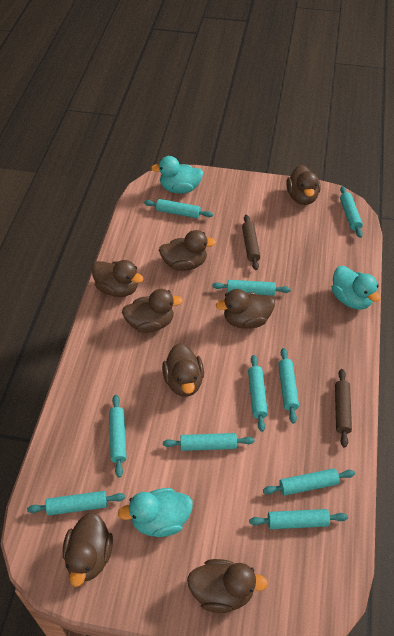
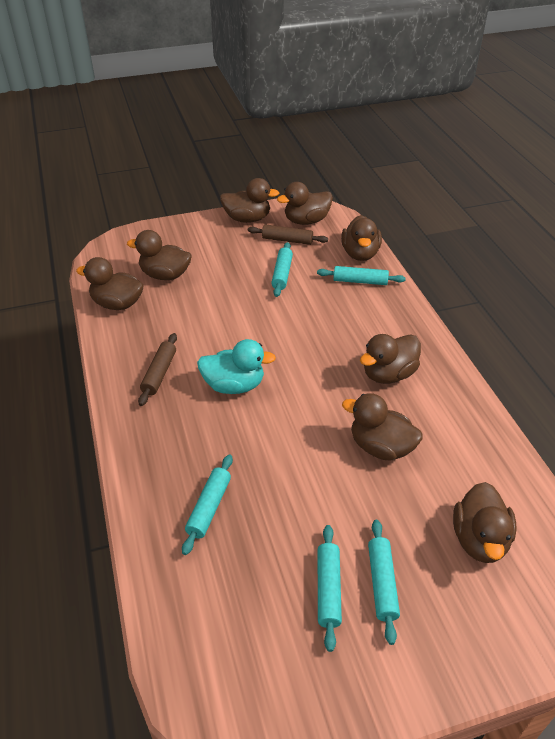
turquoise duck: [118,488,193,537] [151,156,203,194] [332,266,380,309] = 3 -> [197,339,276,394] = 1
turquoise rolling pin: [27,491,125,516] [109,395,127,478] [144,199,213,218] [163,433,254,451] [212,280,291,296] [248,355,268,432] [249,509,348,529] [263,468,355,496] [278,348,299,424] [340,186,363,238] = 10 -> [182,455,233,555] [271,242,293,297] [317,266,406,285] [317,525,342,652] [368,520,400,645] = 5

